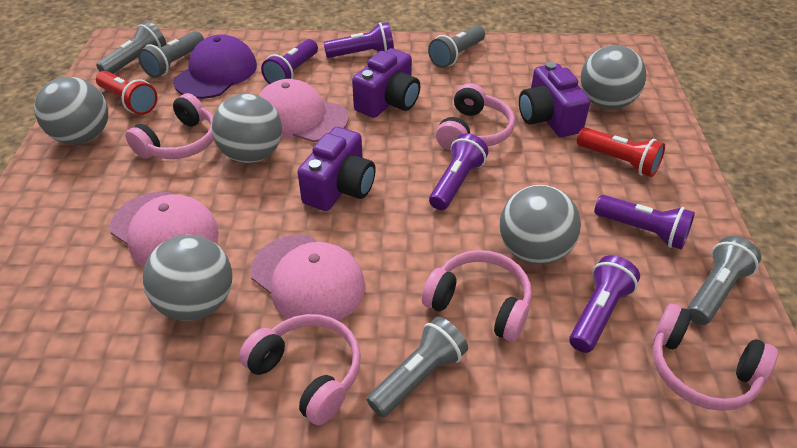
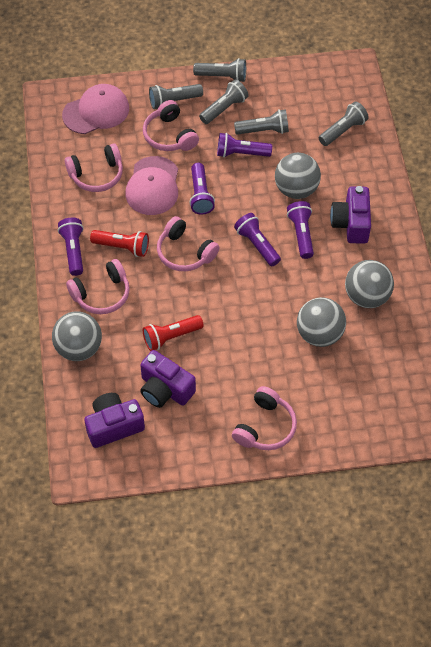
grey ball: [34,77,108,144] [143,235,233,321] [212,93,282,163] [500,185,581,265] [580,45,646,110] = 5 -> [52,311,102,361] [275,153,321,199] [297,297,346,347] [345,260,394,308] = 4
pink cap: [110,192,219,267] [251,234,365,321] [258,79,348,142] = 3 -> [62,84,129,134] [125,156,178,215] = 2
purple cap: [173,34,257,99] = 1 -> none = 0

